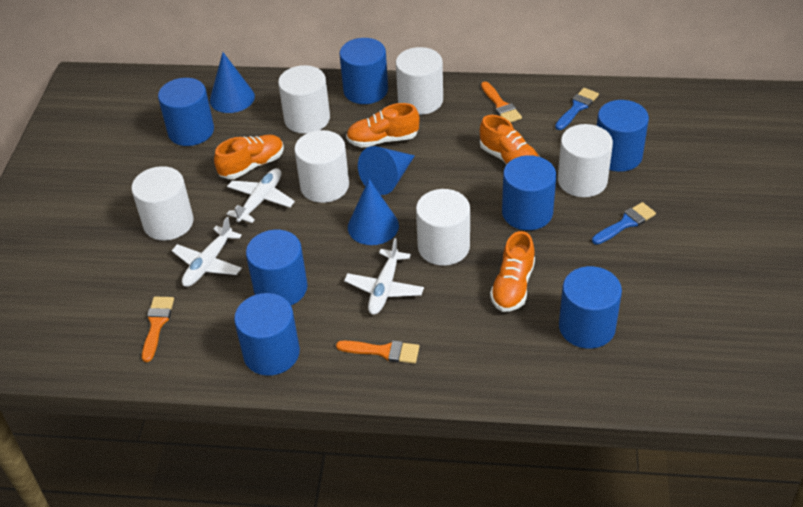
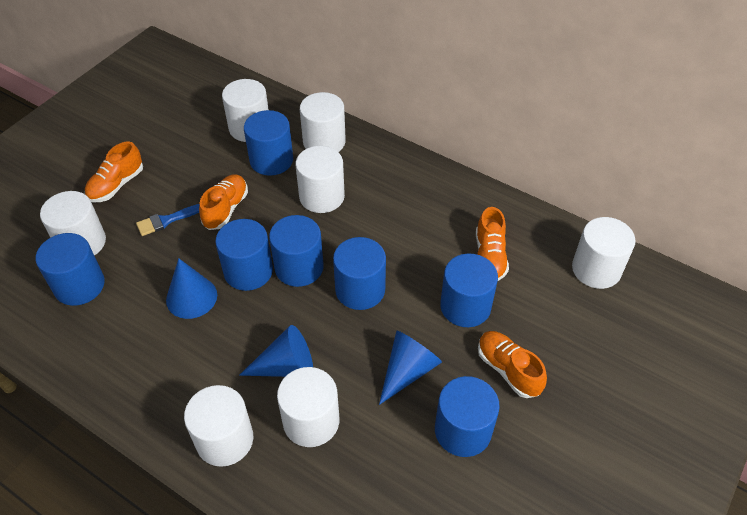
blue brush: [555,88,599,130] [592,202,656,245] = 2 -> [136,204,199,236] = 1
orange brush: [142,297,174,362] [336,340,419,364] [481,82,522,123] = 3 -> none = 0
white cylinder: [131,166,193,241] [278,65,330,134] [294,130,349,203] [396,47,443,115] [416,189,470,266] [558,124,613,197] = 6 -> [40,191,106,256] [184,385,253,467] [222,79,269,142] [277,367,339,447] [296,146,345,213] [300,92,346,152] [572,217,636,289] = 7
white plane: [172,217,242,287] [227,168,295,223] [344,238,424,315] = 3 -> none = 0

